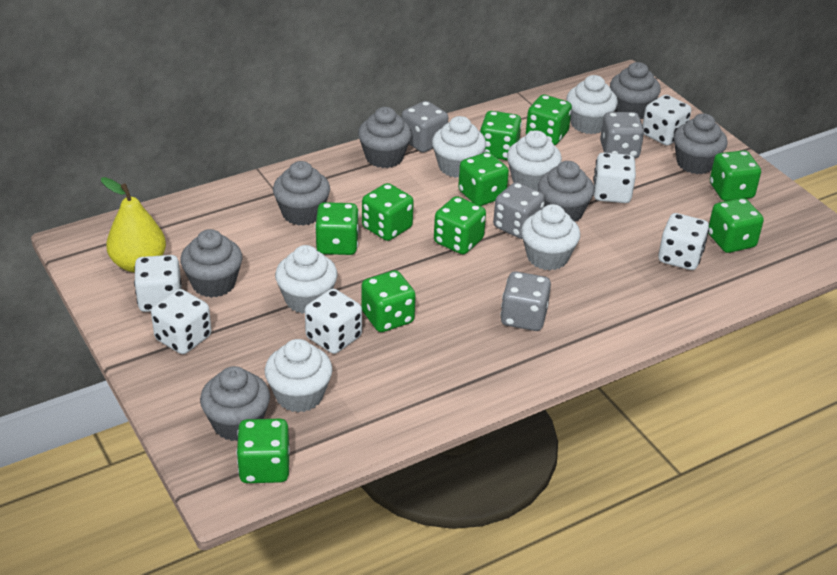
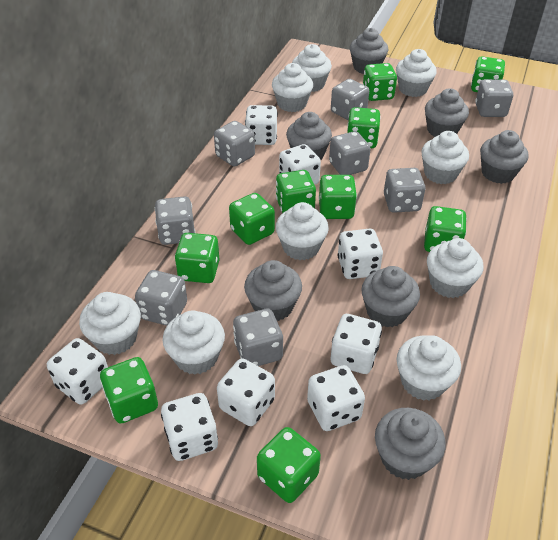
grey dice: [401,101,448,152] [493,182,546,239] [501,271,551,331] [600,112,644,158] = 4 -> [135,270,187,326] [155,196,195,245] [214,121,255,167] [233,308,283,366] [329,131,371,175] [331,79,369,120] [384,168,425,213] [475,79,513,117] = 8
white cupcake: [265,339,333,412] [275,245,338,314] [432,116,486,178] [507,130,562,191] [521,204,580,270] [566,75,618,134] = 6 -> [79,292,141,355] [163,310,225,375] [272,63,313,112] [276,202,329,260] [292,44,332,92] [396,49,437,97] [397,335,461,401] [421,131,469,184] [427,238,483,298] = 9
white dice: [134,255,182,312] [151,289,212,354] [305,289,362,354] [593,152,636,203] [643,95,691,146] [658,213,709,270] = 6 -> [47,338,108,405] [161,393,218,461] [217,358,275,426] [245,105,278,145] [279,144,321,185] [307,365,365,431] [331,314,382,374] [337,229,383,279] = 8
yellow pear: [101,177,166,273] = 1 -> none = 0

